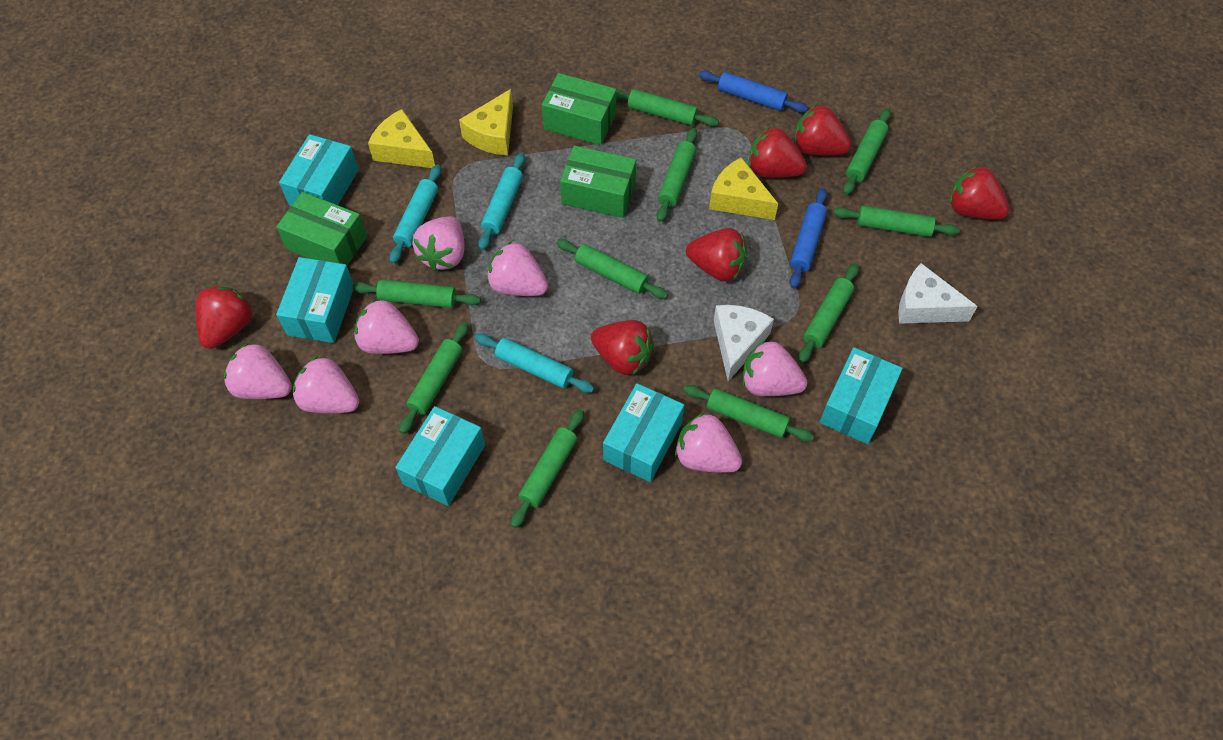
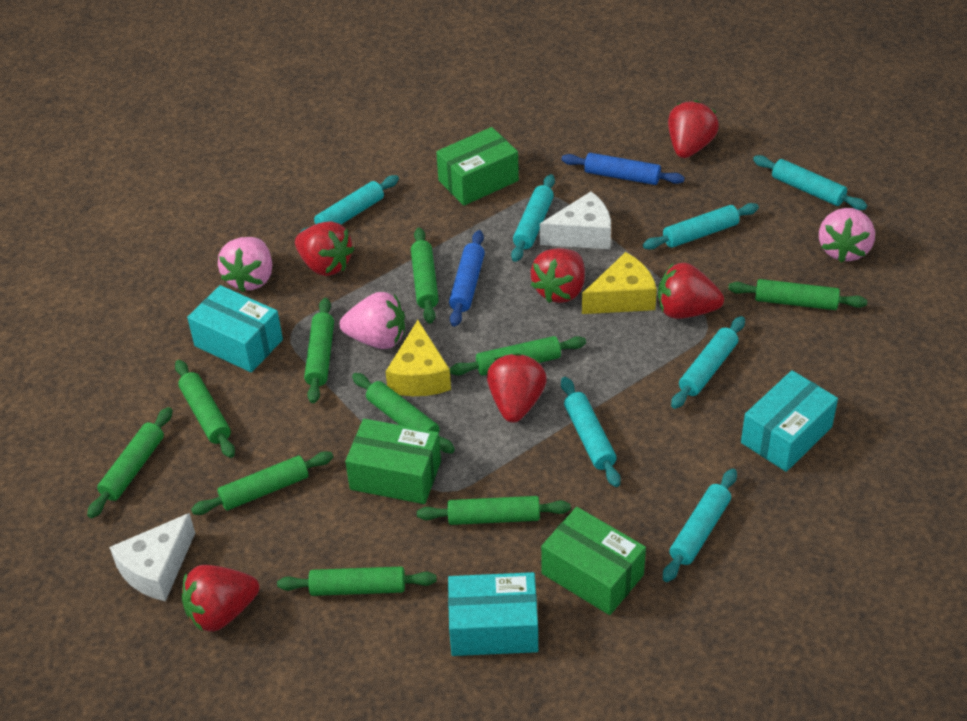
pink strawberry: [224,343,292,399] [293,356,359,413] [354,299,419,354] [412,216,465,271] [487,241,548,296] [675,412,742,473] [742,340,807,396] = 7 -> [218,237,272,292] [340,292,405,349] [819,208,875,262] = 3
turquoise box: [276,257,354,343] [279,134,359,206] [395,406,485,506] [603,383,684,482] [820,347,903,444] = 5 -> [187,285,283,372] [448,572,538,656] [741,370,838,472] = 3
turquoise rolling pin: [389,165,441,264] [475,334,594,393] [478,153,525,250] = 3 -> [300,175,399,232] [511,174,555,262] [561,377,621,487] [643,203,759,250] [663,469,737,582] [671,316,745,409] [753,155,867,210] = 7
yellow cheese: [368,109,435,168] [459,89,513,155] [709,157,778,220] = 3 -> [386,320,451,396] [582,252,657,314] = 2

